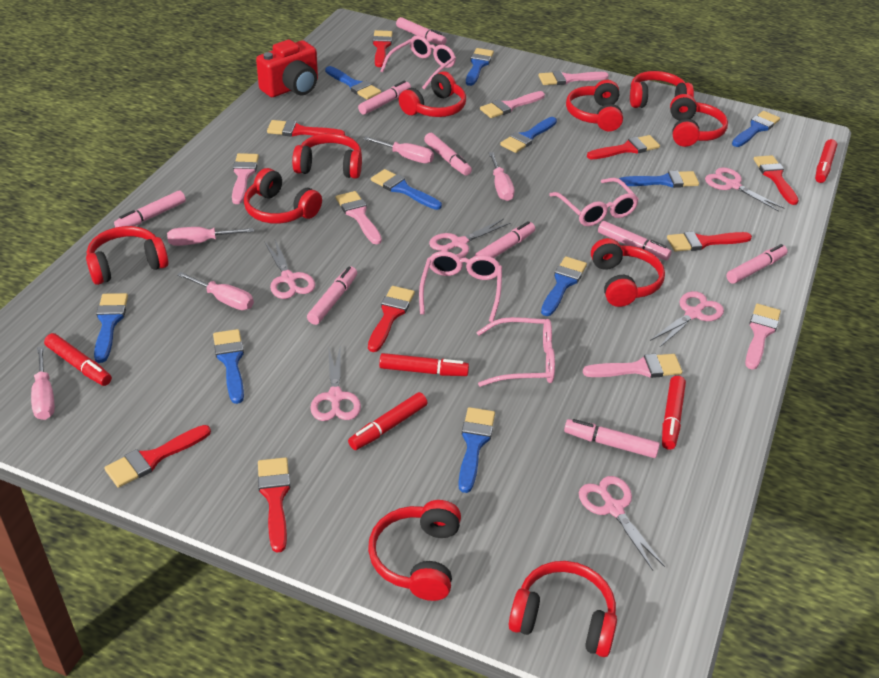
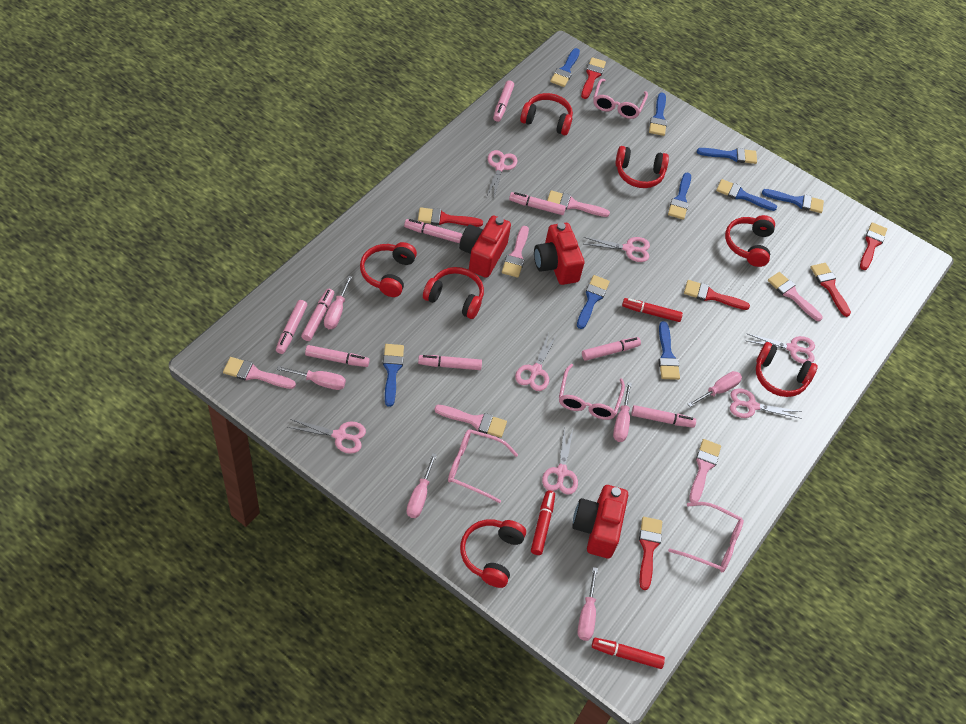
blue brush: [94,293,128,363] [213,329,244,404] [325,66,381,100] [371,169,442,210] [458,407,495,493] [466,48,494,86] [500,117,557,153] [541,256,587,316] [619,170,699,188] [732,111,780,147] = 10 -> [383,344,404,407] [550,48,580,87] [577,275,610,329] [649,93,667,136] [658,321,680,380] [668,173,691,220] [697,148,757,164] [716,179,777,211] [762,189,824,213] = 9
pink scissors: [264,240,315,299] [310,346,361,421] [429,219,510,258] [579,476,665,571] [650,291,724,348] [705,168,784,212] = 6 -> [287,419,366,454] [486,150,517,197] [515,333,557,391] [542,426,578,495] [584,237,650,262] [730,388,802,419] [746,333,815,364] = 7
pink screwdriver: [31,346,55,420] [167,227,254,246] [177,272,254,310] [364,137,434,163] [489,152,515,201] = 5 -> [277,366,346,390] [324,275,352,329] [407,453,437,518] [578,567,598,641] [613,382,632,442] [688,371,742,407] = 6
red brush: [104,425,211,488] [258,457,290,552] [267,120,345,136] [368,286,415,352] [373,30,392,67] [587,135,660,159] [667,231,752,252] [754,155,799,205] = 8 -> [418,207,483,227] [581,57,606,99] [639,517,662,590] [684,280,750,310] [810,263,851,317] [860,222,887,270] = 6
red camera: [256,40,318,97] = 1 -> [459,215,511,278] [534,223,584,285] [572,485,628,558] = 3
red headphones: [86,226,168,285] [244,168,322,224] [292,133,362,179] [368,500,461,601] [399,71,466,117] [509,561,617,657] [566,80,623,131] [591,238,665,307] [630,71,694,108] [670,94,728,147] = 10 -> [360,242,417,297] [423,267,484,319] [460,519,526,588] [520,93,573,135] [616,146,669,188] [725,215,775,267] [756,342,818,397] = 7
red marker: [44,333,112,386] [348,392,427,450] [379,353,469,376] [662,376,686,450] [815,139,837,183] = 5 -> [531,490,555,555] [592,638,665,669] [622,298,683,322] = 3

